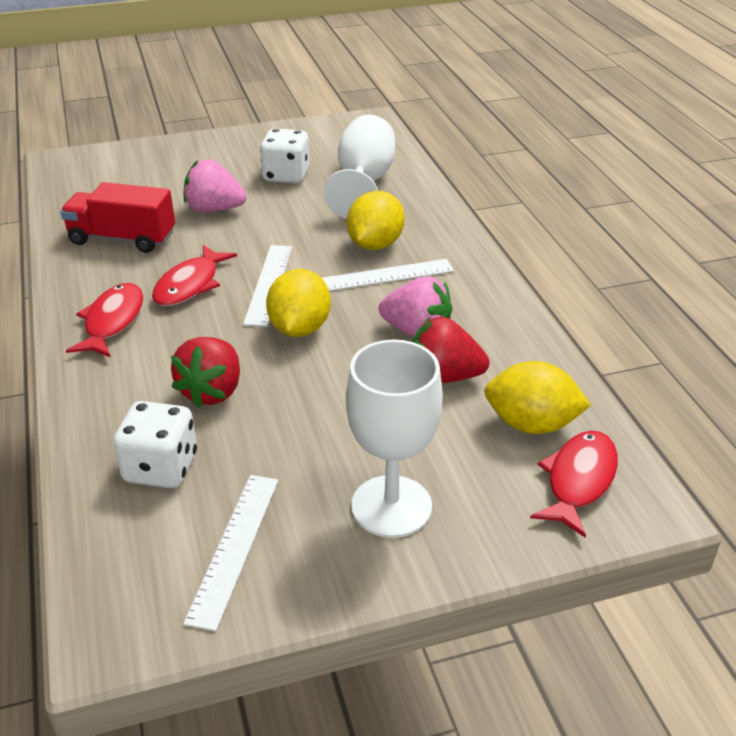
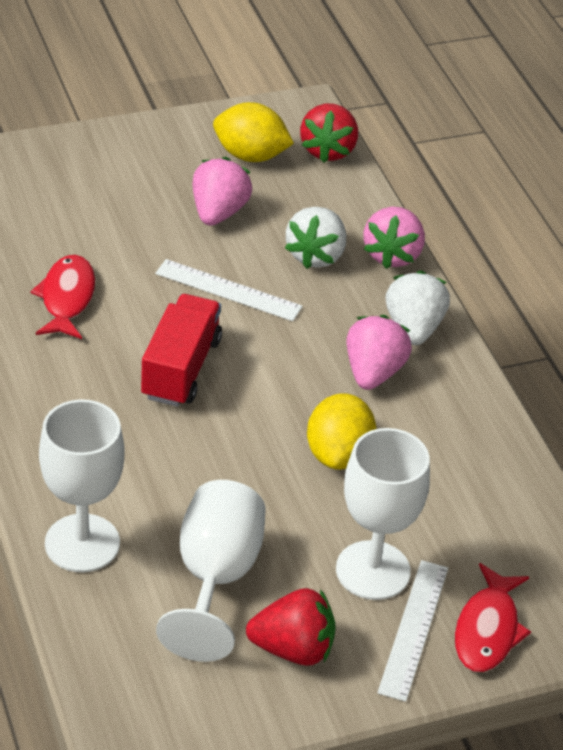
pink strawberry: [184,159,246,212] [379,276,452,337] = 2 -> [193,157,252,226] [346,315,412,390] [363,207,425,269] = 3
red fish: [66,283,143,357] [152,245,237,306] [530,431,618,538] = 3 -> [30,255,95,339] [455,563,531,672] = 2
white dice: [113,401,197,488] [260,128,310,184] = 2 -> none = 0
white goblet: [324,115,395,219] [346,339,443,538] = 2 -> [39,399,125,572] [156,480,266,662] [336,428,430,600] = 3
white ruler: [183,475,278,631] [243,245,292,327] [322,259,454,291] = 3 -> [155,259,303,321] [377,560,448,702] = 2
white strawberry: none = 0 -> [285,207,346,269] [386,270,450,345] = 2
yellow lemon: [266,269,331,337] [347,191,405,250] [484,361,591,434] = 3 -> [213,102,294,162] [307,393,377,470] = 2

